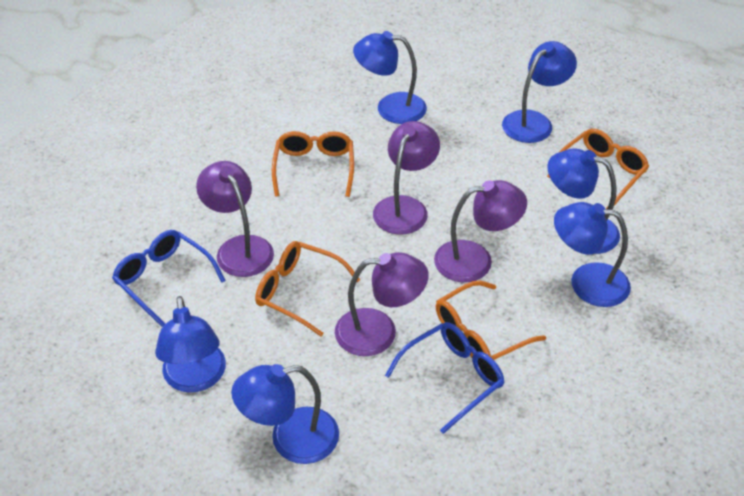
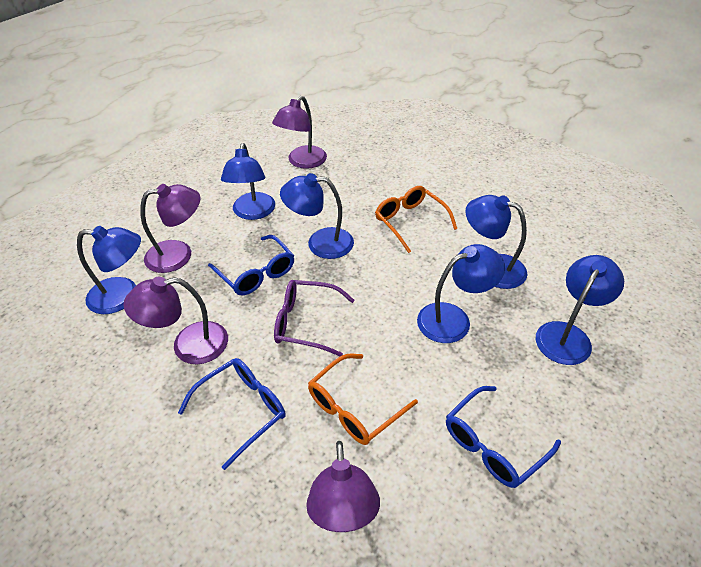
blue glasses: [112,230,226,327] [385,322,504,434] = 2 -> [178,358,286,470] [208,235,294,295] [446,386,561,488] = 3
orange glasses: [255,241,360,337] [272,131,354,197] [436,280,546,360] [547,128,649,209] = 4 -> [308,353,418,445] [375,186,457,253] = 2
purple glasses: none = 0 -> [274,280,355,356] = 1

